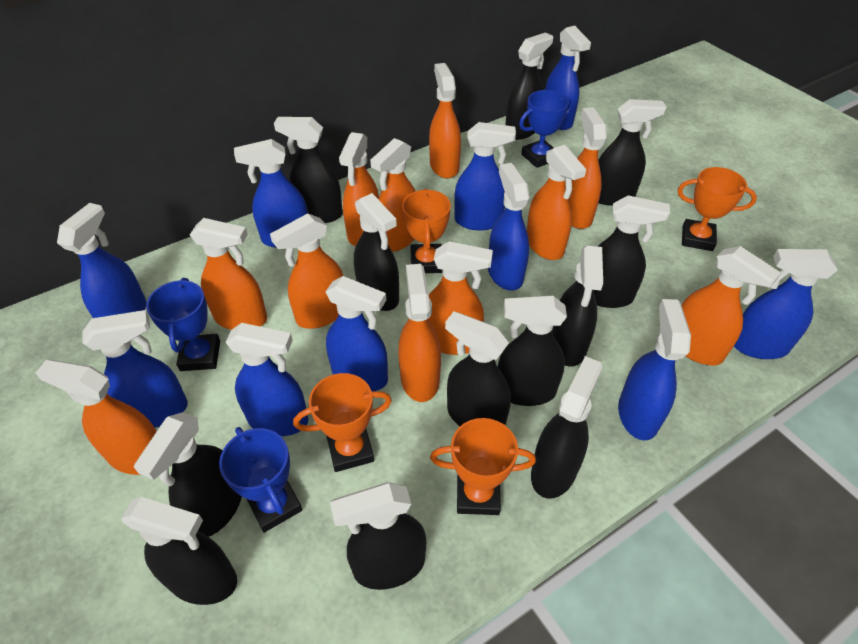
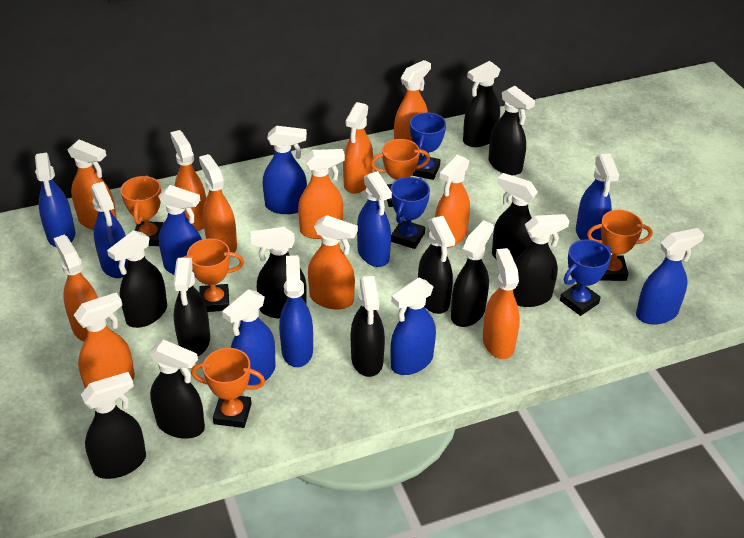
orange trophy: [293,373,392,472] [402,189,451,273] [430,418,536,515] [678,167,757,251] = 4 -> [120,175,164,246] [181,239,244,312] [191,348,265,428] [370,139,430,207] [587,210,652,281] = 5

